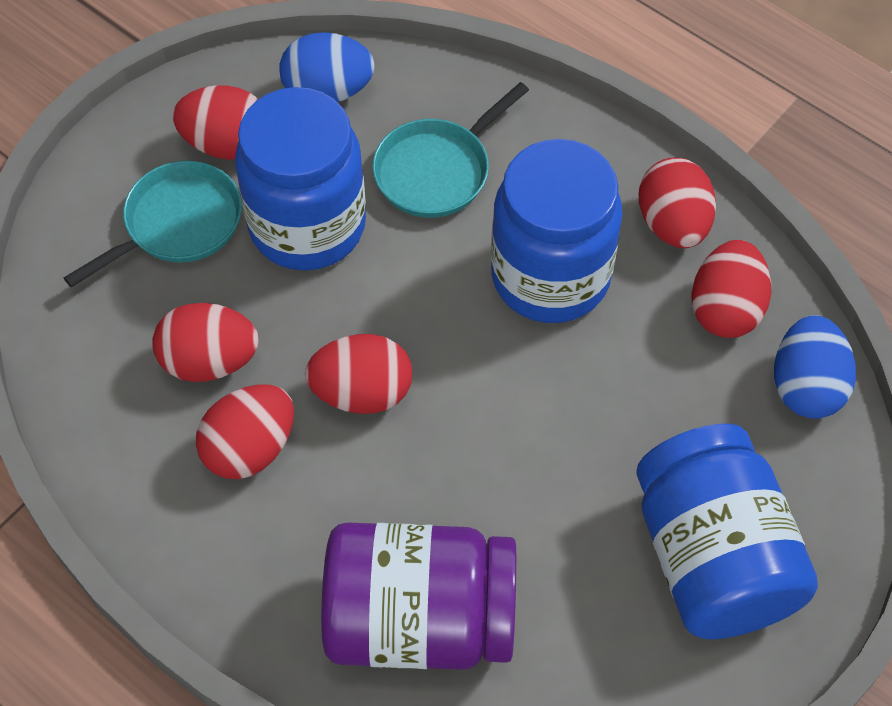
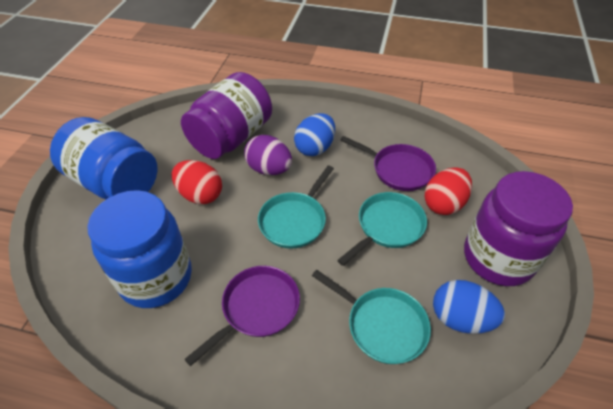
blue jar: [235,87,366,271] [491,139,622,323] [636,424,818,639] = 3 -> [50,117,158,199] [87,190,192,308] = 2
purple egg: none = 0 -> [244,135,292,175] = 1
purple jar: [321,522,516,670] = 1 -> [181,72,272,159] [464,171,573,286] = 2
purple pan: none = 0 -> [185,266,300,366] [340,136,436,191] = 2
red egg: [152,303,259,382] [173,85,258,160] [196,384,294,479] [305,334,413,414] [639,158,716,248] [691,240,771,338] = 6 -> [172,160,222,204] [424,167,472,215] = 2
turquoise pan: [64,161,242,287] [372,82,529,218] = 2 -> [258,165,334,249] [312,269,431,364] [337,192,427,266] = 3

